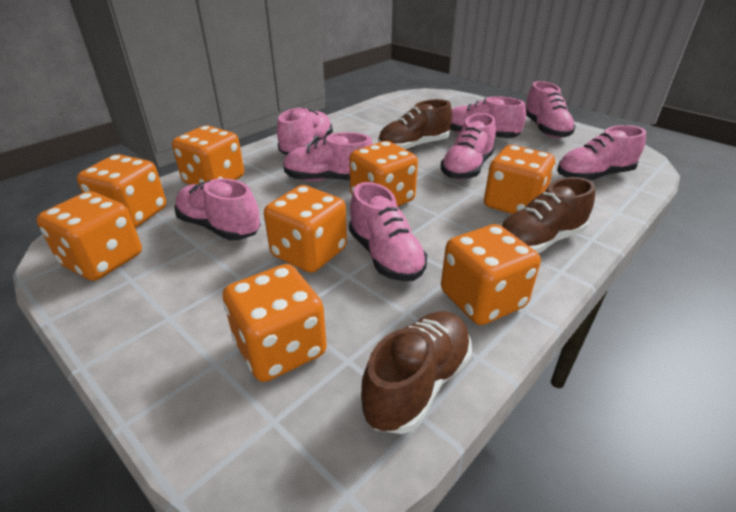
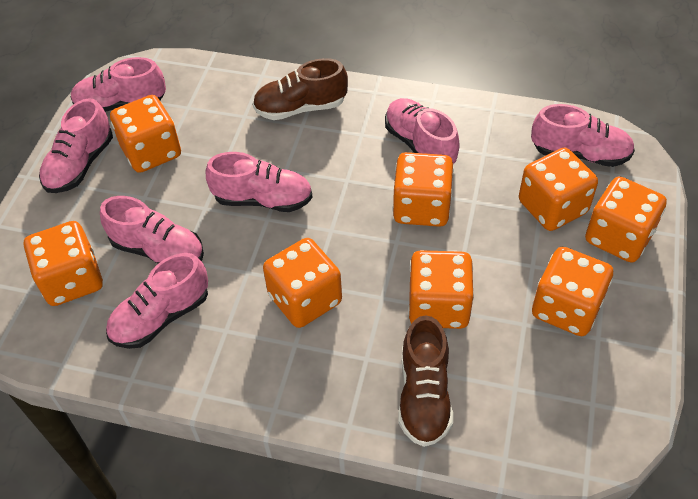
brown shoe: [361,311,472,434] [378,99,452,150] [501,177,595,253] = 3 -> [253,58,348,120] [399,315,453,447] = 2
pink shoe: [175,178,261,240] [277,107,333,155] [283,132,373,181] [349,182,427,281] [440,113,496,180] [450,96,526,138] [525,81,576,138] [557,125,646,181] = 8 -> [39,98,113,193] [71,57,166,112] [100,196,204,264] [106,253,208,349] [206,152,313,212] [385,98,460,164] [531,104,635,167] = 7

